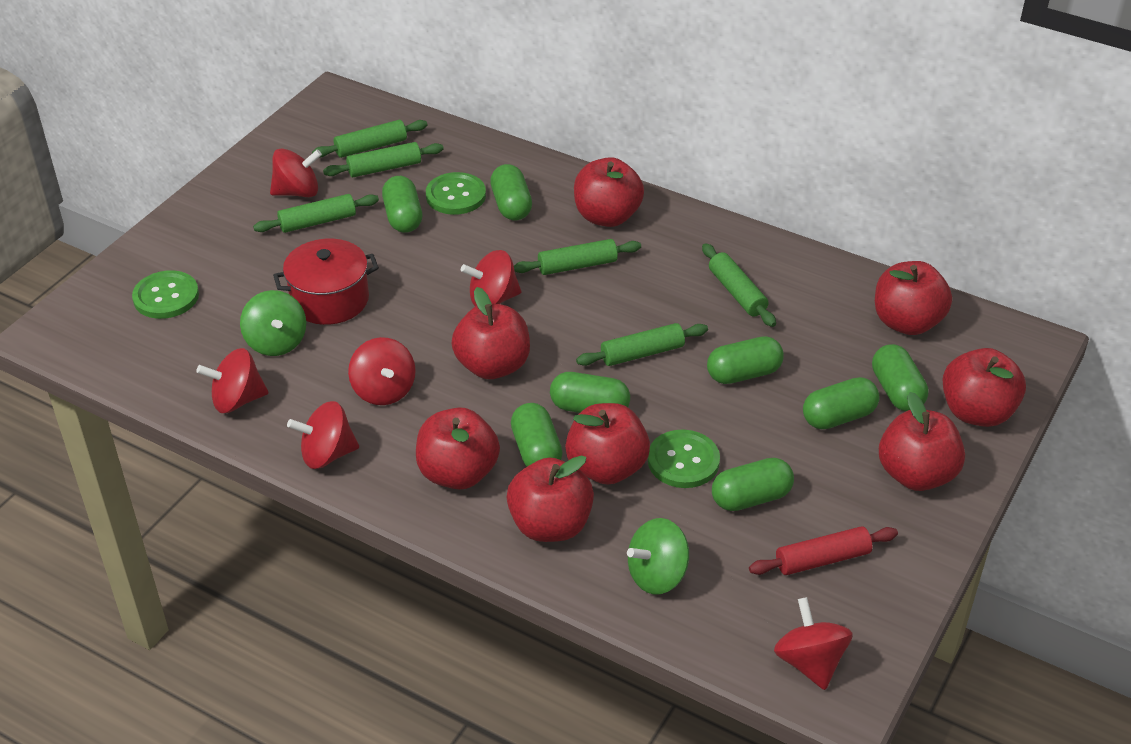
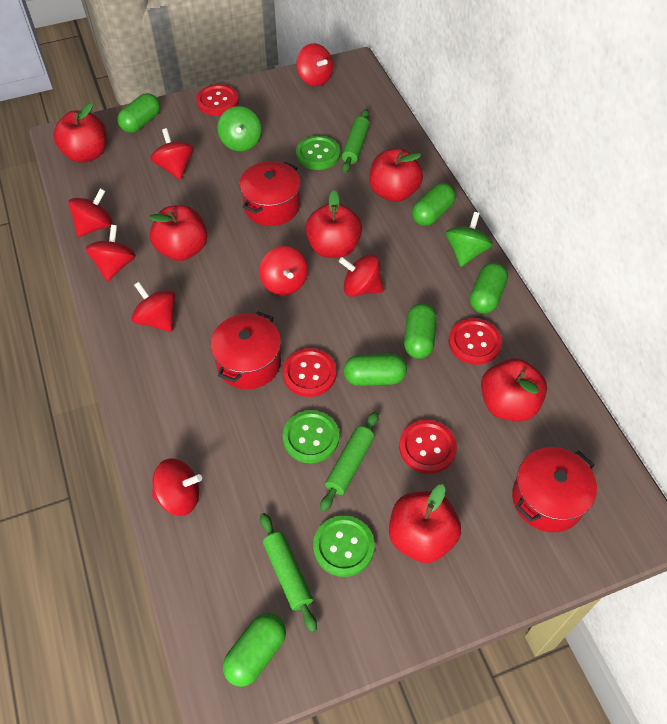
green capsule: [382,176,422,233] [490,164,532,220] [511,403,563,466] [550,372,630,413] [707,336,784,384] [712,458,794,511] [803,377,880,429] [872,344,928,411] = 8 -> [117,93,160,133] [223,613,286,687] [344,354,407,386] [404,303,437,359] [412,183,455,226] [470,263,508,313] = 6
green rolling pin: [253,194,379,233] [312,120,428,158] [323,142,444,177] [514,239,641,275] [576,323,708,366] [702,243,776,327] = 6 -> [260,513,317,633] [320,411,379,512] [342,109,370,173] = 3
red apple: [416,407,500,490] [451,287,530,379] [507,455,594,542] [565,403,650,485] [574,157,644,227] [875,261,952,335] [879,392,965,491] [943,348,1026,427] = 8 -> [53,103,107,163] [149,205,208,261] [305,190,362,258] [369,149,423,202] [389,484,461,563] [481,358,547,421] = 6
red button: none = 0 -> [196,84,239,116] [283,348,336,397] [399,420,457,474] [449,318,502,365] = 4
red pot: [273,239,379,325] = 1 -> [210,311,281,389] [239,161,301,226] [512,447,597,532] = 3
red rolling pin: [749,526,898,575] = 1 -> none = 0
red spinning top: [196,348,268,413] [270,148,322,197] [287,401,359,469] [348,337,416,405] [461,250,521,306] [774,597,853,690] = 6 -> [68,188,113,237] [86,225,136,282] [131,282,176,332] [150,128,194,180] [152,458,202,516] [259,246,308,295] [296,43,333,86] [339,254,384,297] = 8

